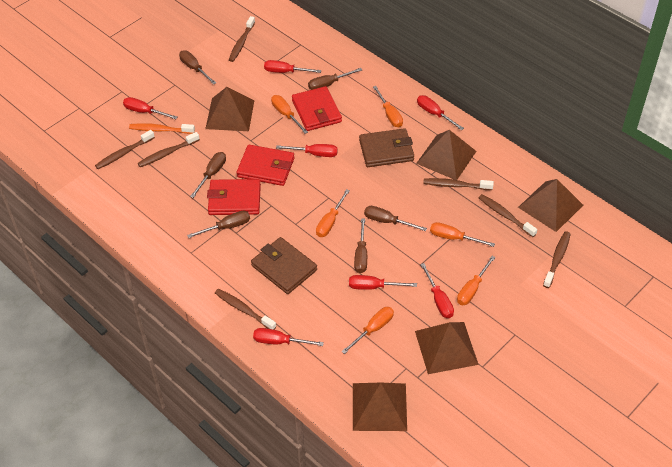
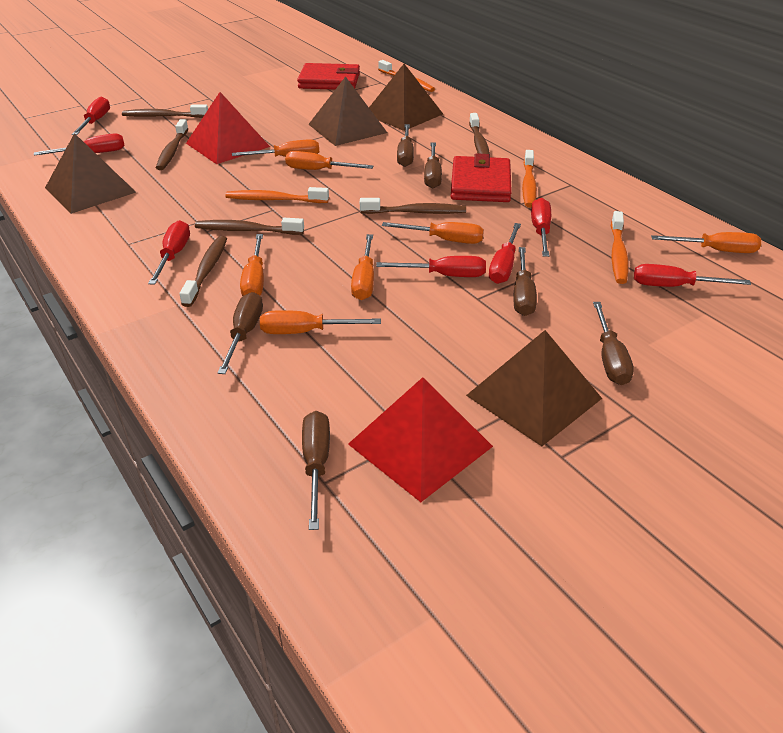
brown pyramid: [205,87,255,131] [353,383,407,431] [415,322,479,374] [416,130,476,180] [518,179,583,232] = 5 -> [45,133,136,214] [308,76,387,146] [369,64,443,131] [466,330,602,446] = 4
brown toothbrush: [95,130,155,169] [138,132,200,167] [215,289,276,330] [229,16,255,62] [423,178,494,190] [479,194,537,237] [543,231,571,288] = 7 -> [122,104,208,118] [156,119,189,170] [180,236,227,307] [195,218,304,235] [360,198,466,214] [469,113,490,155] = 6
brown wallet: [251,237,317,294] [359,128,414,167] = 2 -> none = 0
orange screwdriver: [271,95,308,134] [316,189,350,237] [341,307,394,354] [373,86,403,127] [430,222,495,247] [457,256,496,305] = 6 -> [232,139,319,157] [240,234,264,296] [260,310,381,334] [285,151,373,170] [351,234,374,300] [382,222,484,244] [651,232,761,253] = 7
orange toothbrush: [129,123,195,134] = 1 -> [226,187,329,203] [378,60,435,92] [522,150,537,208] [611,211,628,284] = 4
red pyramid: none = 0 -> [186,92,270,164] [348,377,493,502] = 2
red wallet: [207,179,261,215] [237,145,294,186] [292,86,342,131] = 3 -> [297,63,360,90] [451,153,512,202] = 2

